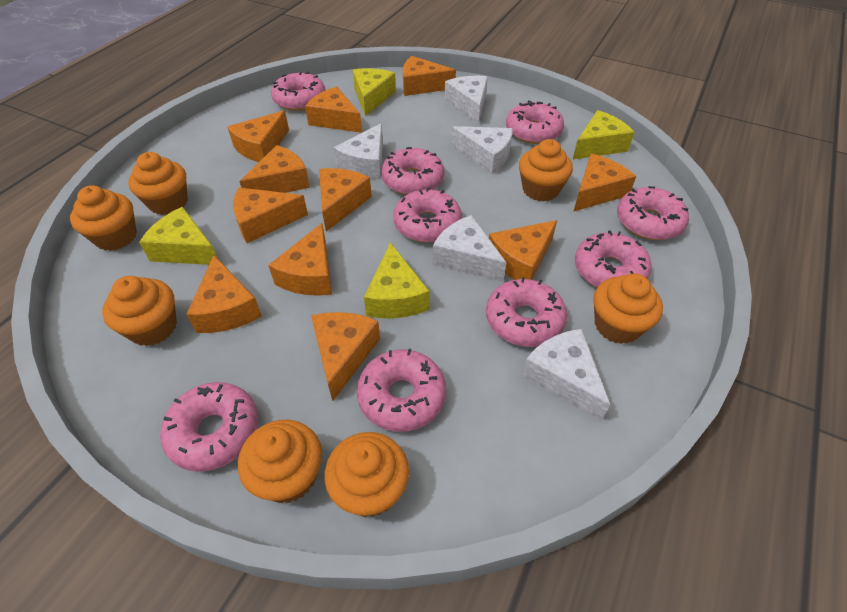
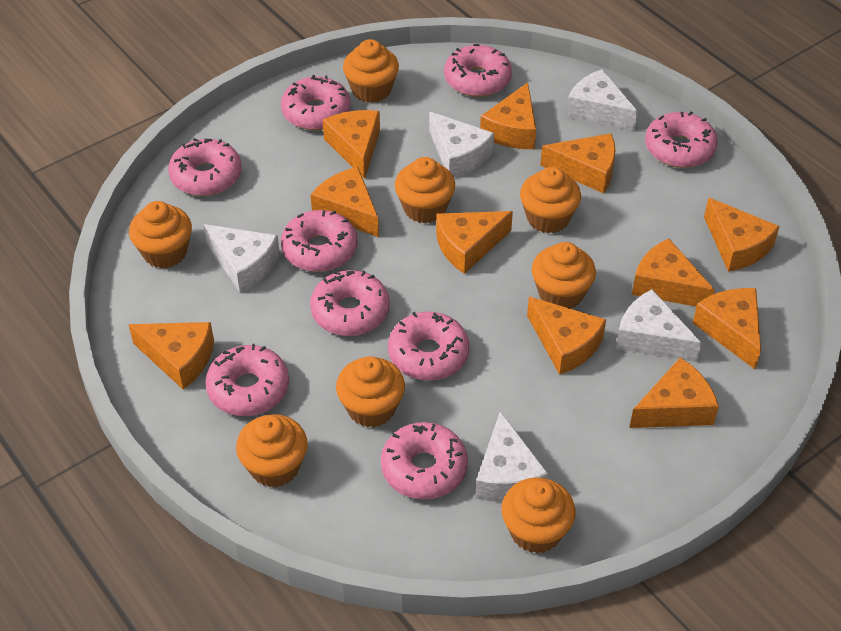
orange cupcake: [70,185,137,251] [102,276,177,346] [128,152,188,215] [238,420,322,503] [324,432,409,517] [519,139,573,202] [593,274,663,344] = 7 -> [129,201,192,268] [236,414,308,487] [336,356,405,427] [343,39,399,103] [395,157,455,223] [501,477,575,553] [520,167,581,233] [532,242,596,309] = 8
yellow cheese: [139,207,218,265] [352,68,396,116] [364,242,430,318] [572,110,635,160] = 4 -> none = 0

